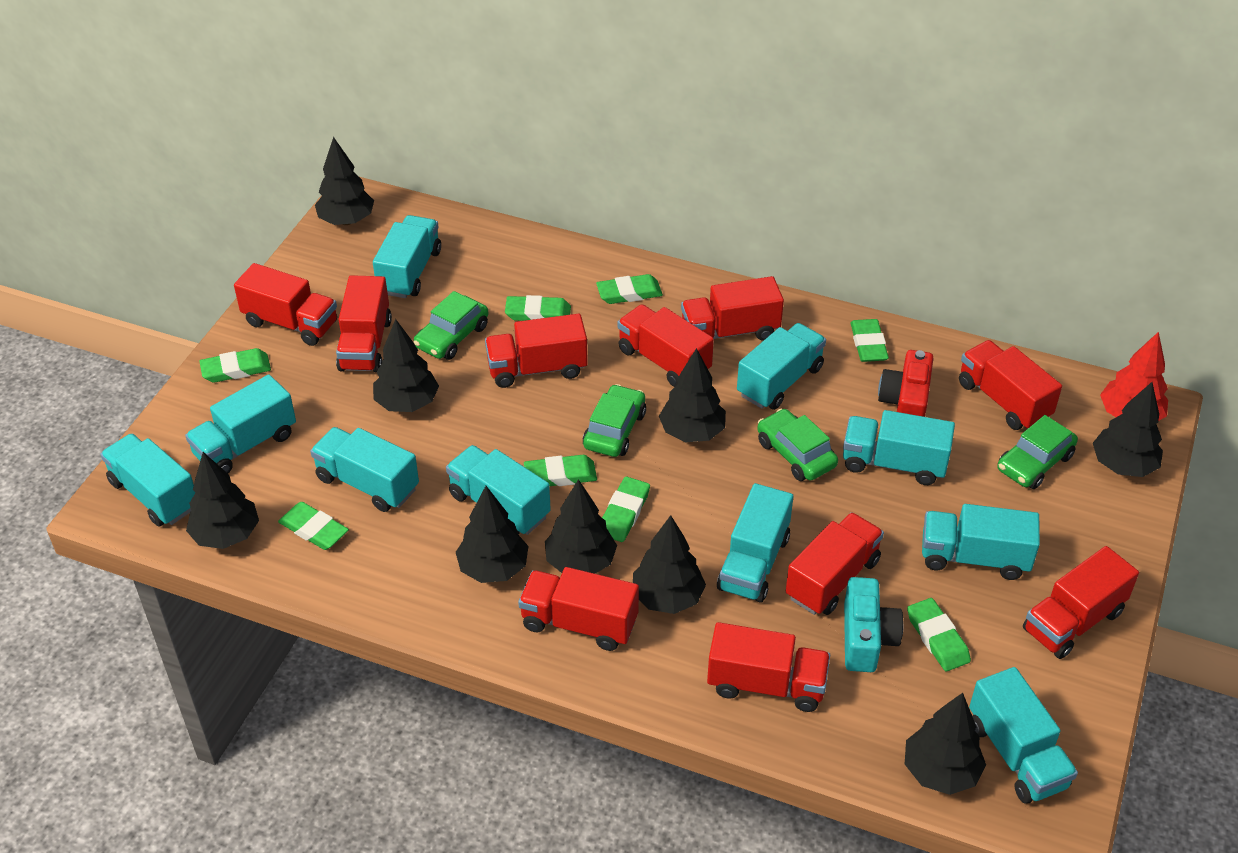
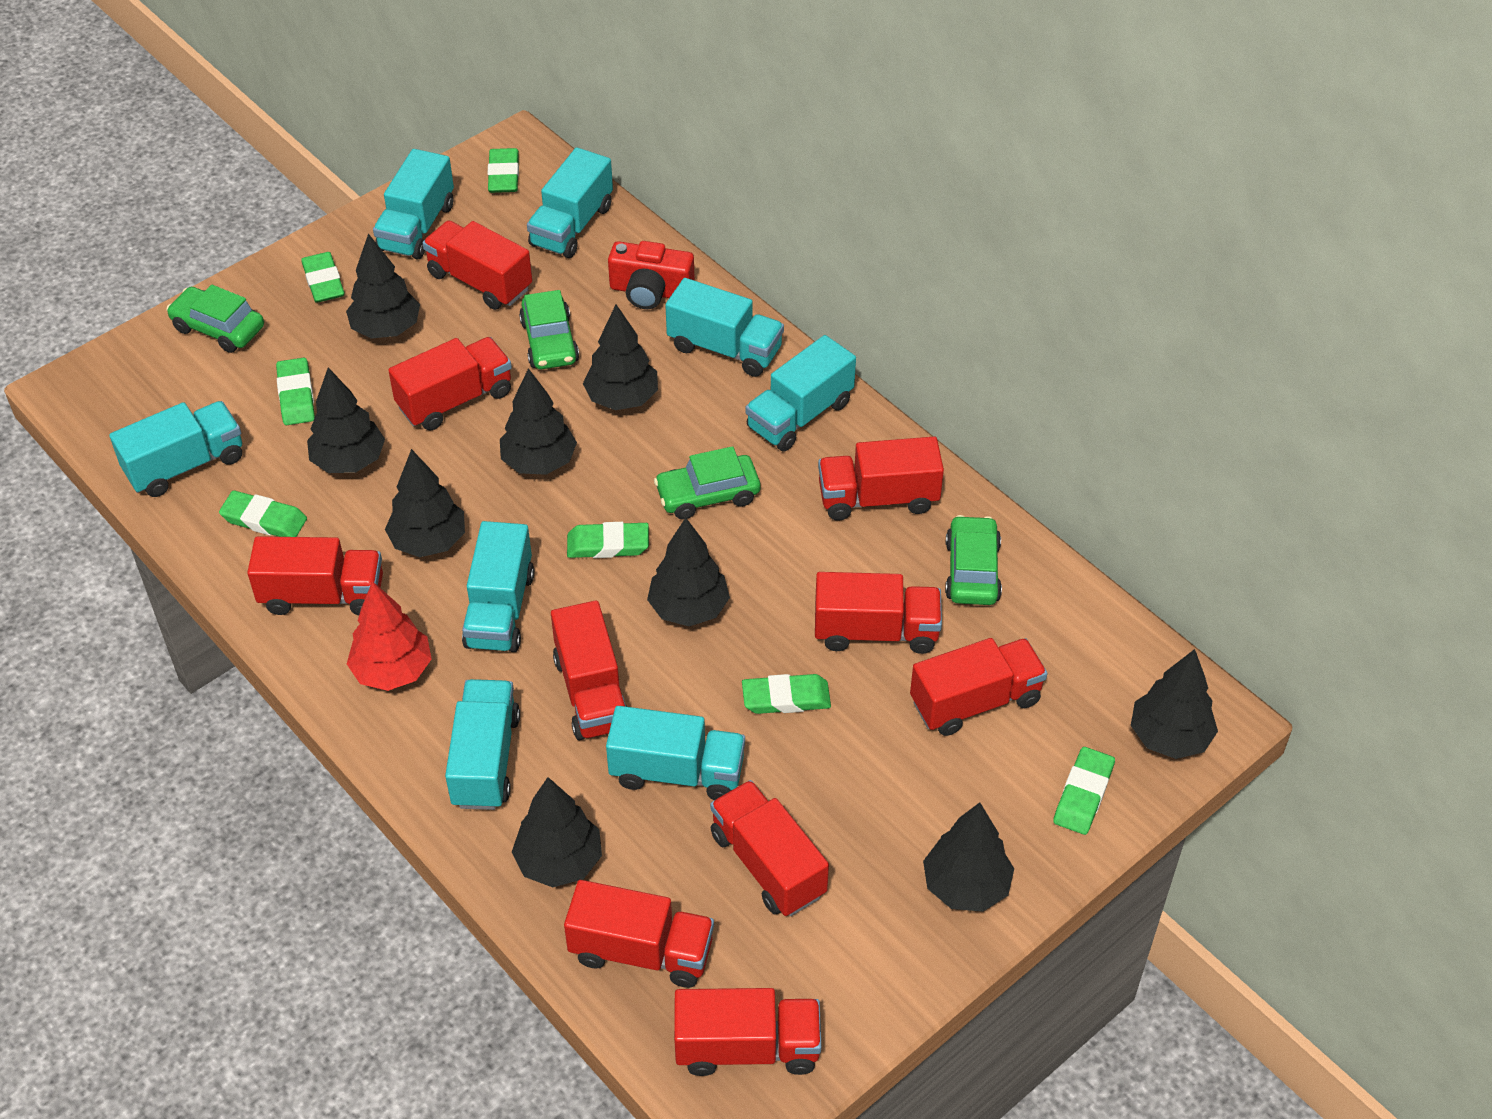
green eraser: [199,348,271,383] [278,502,349,550] [505,295,571,321] [524,455,597,486] [596,274,663,304] [602,477,650,542] [850,319,889,362] [907,598,971,671] = 8 -> [219,490,307,537] [276,358,315,425] [301,252,345,303] [488,148,519,193] [567,522,649,558] [742,674,831,714] [1053,747,1115,835] = 7
turquoise camera: [844,577,904,672] = 1 -> none = 0
turquoise truck: [100,434,195,527] [185,375,296,473] [310,427,419,512] [373,215,441,298] [446,445,551,535] [717,483,793,603] [737,323,826,410] [843,410,955,485] [922,504,1040,580] [969,667,1078,804] = 10 -> [109,401,242,497] [373,149,454,260] [445,679,520,810] [462,521,534,652] [527,147,613,258] [606,706,745,800] [665,278,784,377] [746,335,856,452] = 8

